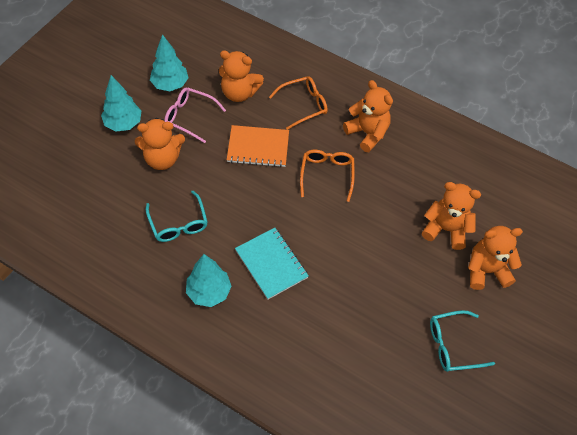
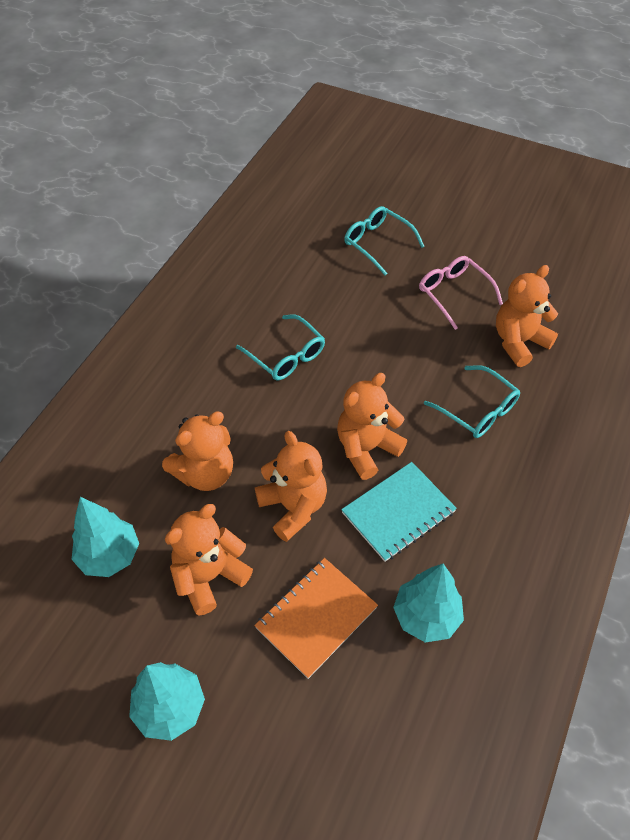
orange glasses: [269,76,328,130] [300,150,355,202] = 2 -> none = 0
turquoise glasses: [146,190,208,242] [430,310,495,372] = 2 -> [236,314,325,380] [344,206,425,275] [424,365,520,438] = 3

